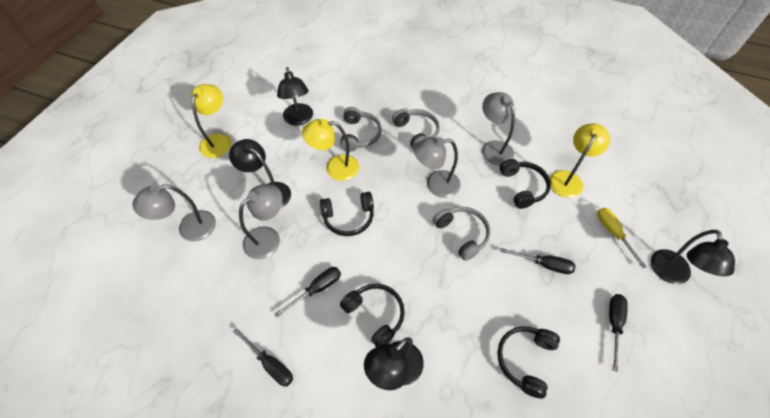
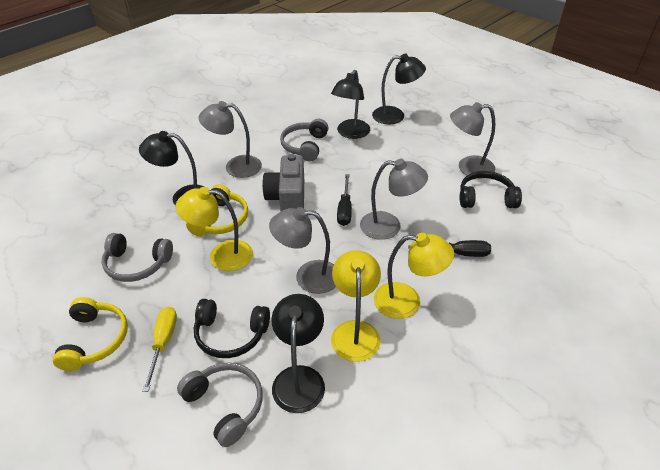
black headphones: [320,192,374,236] [340,284,405,347] [497,326,560,399] [500,159,551,209] = 4 -> [194,299,270,358] [460,171,522,208] = 2
black screwdriver: [232,328,293,386] [274,267,341,317] [501,248,576,274] [609,294,628,372] = 4 -> [337,174,352,226] [408,240,491,257] = 2
grey camera: none = 0 -> [262,154,304,212] = 1
yellow headphones: none = 0 -> [53,297,128,371] [186,184,248,237] = 2

